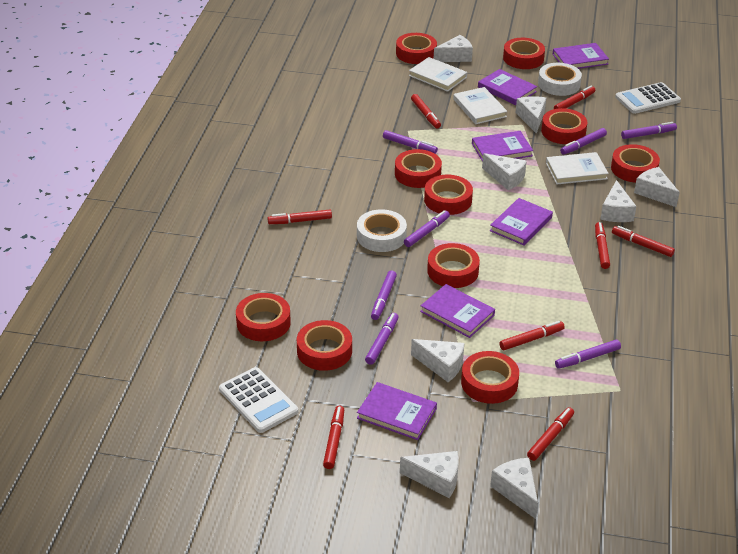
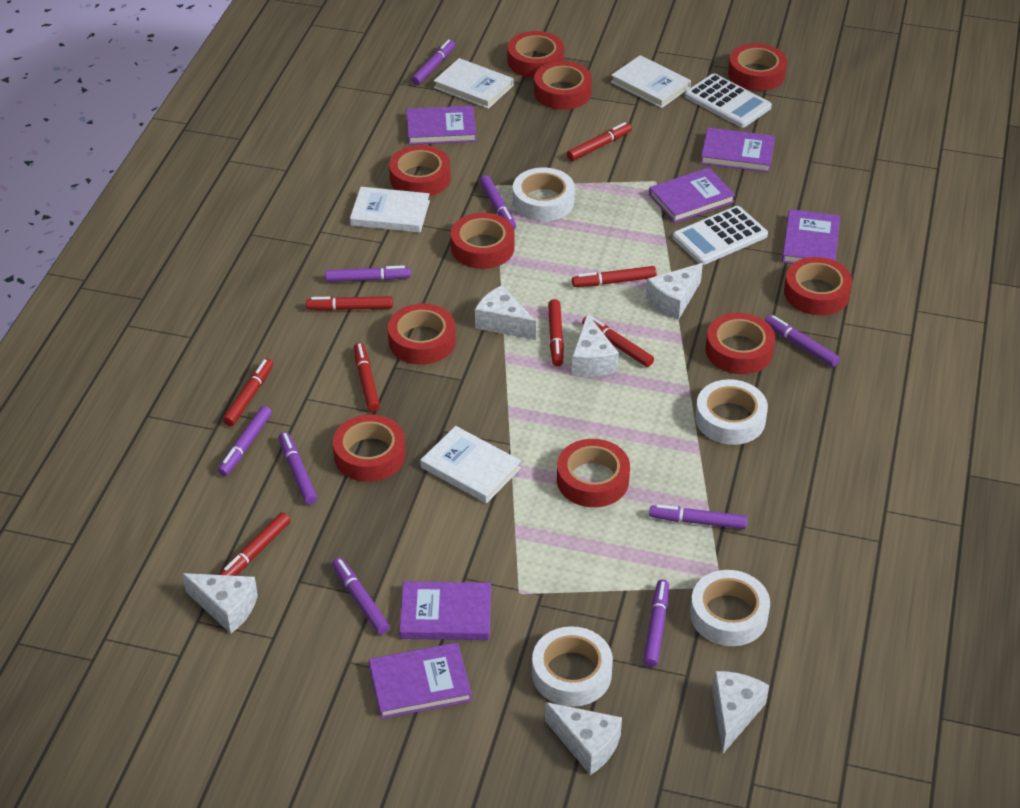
purple marker: [365,313,399,365] [371,270,397,320] [383,130,438,154] [404,210,450,247] [555,340,621,369] [560,128,607,155] [621,122,677,139] = 7 -> [218,406,272,476] [279,432,317,504] [325,266,411,282] [332,558,390,634] [411,39,455,85] [480,175,516,230] [643,580,669,667] [649,504,747,529] [764,315,840,367] = 9
white book: [409,57,467,92] [453,87,507,124] [546,152,609,185] = 3 -> [350,187,430,233] [420,426,521,503] [434,58,513,109] [611,55,691,108] = 4
white cheese: [400,451,459,498] [411,339,464,382] [434,35,473,62] [482,153,527,190] [490,458,538,519] [515,96,546,133] [601,180,636,222] [634,167,680,207] = 8 -> [182,573,258,634] [475,285,536,340] [545,702,622,775] [572,314,619,377] [646,263,703,320] [712,671,769,753] = 6
white tape: [357,209,407,252] [538,63,582,96] = 2 -> [513,168,575,221] [532,626,613,707] [690,570,770,646] [695,379,768,445] = 4

